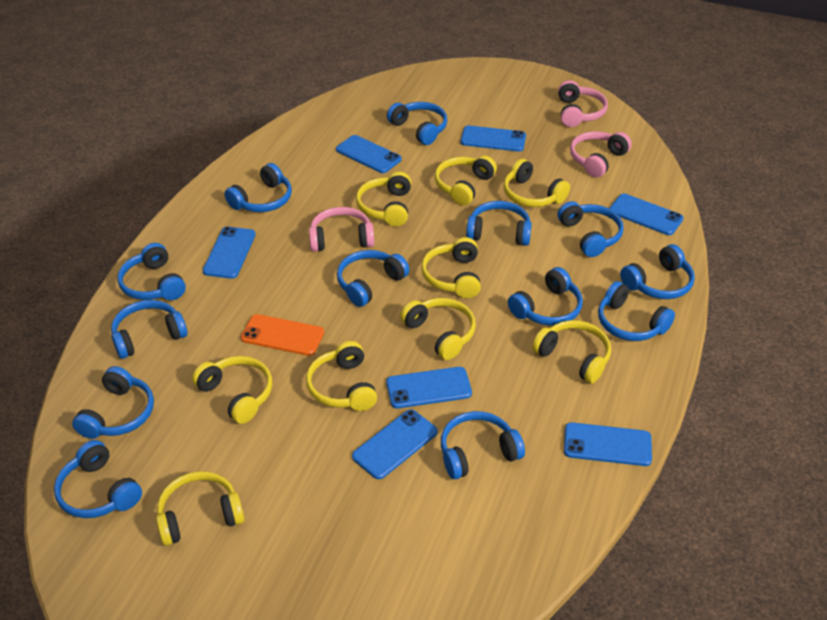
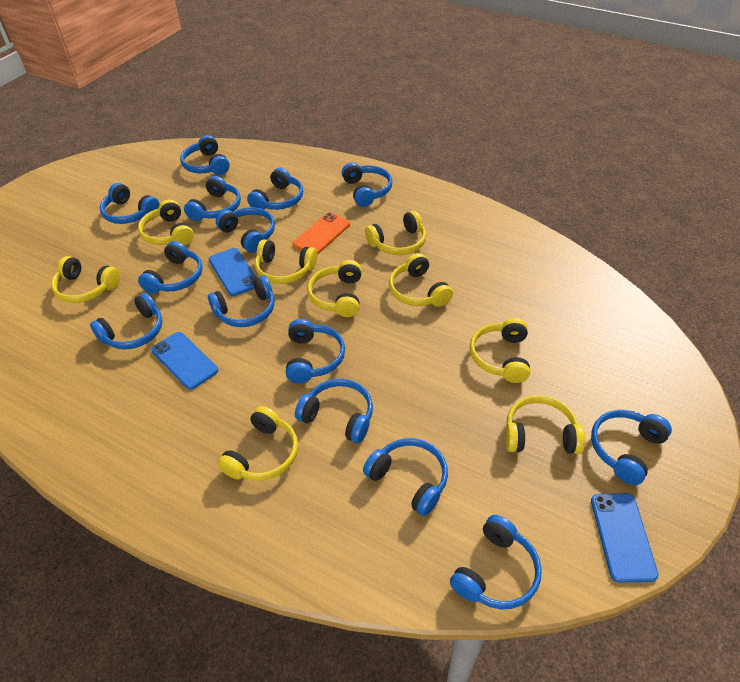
blue headphones: [54,440,142,518] [72,366,154,439] [111,300,188,359] [117,243,186,300] [224,163,292,212] [337,250,409,307] [387,102,448,145] [441,411,525,479] [466,201,532,246] [508,267,583,326] [558,201,624,257] [598,281,675,341] [620,244,695,299] = 13 -> [90,293,163,349] [100,183,160,224] [138,241,203,294] [180,135,230,175] [184,176,241,221] [208,275,274,327] [216,207,275,253] [247,168,303,210] [286,319,345,384] [295,379,373,443] [342,162,392,207] [363,438,448,516] [450,515,542,609] [591,410,672,485] = 14
blue phone: [203,227,256,279] [336,135,402,173] [352,409,438,479] [386,367,472,408] [461,125,526,152] [564,422,652,466] [609,194,683,235] = 7 -> [151,332,218,390] [209,248,257,296] [591,493,659,583] = 3
pink headphones: [309,207,374,252] [558,80,608,127] [570,131,632,178] = 3 -> none = 0

